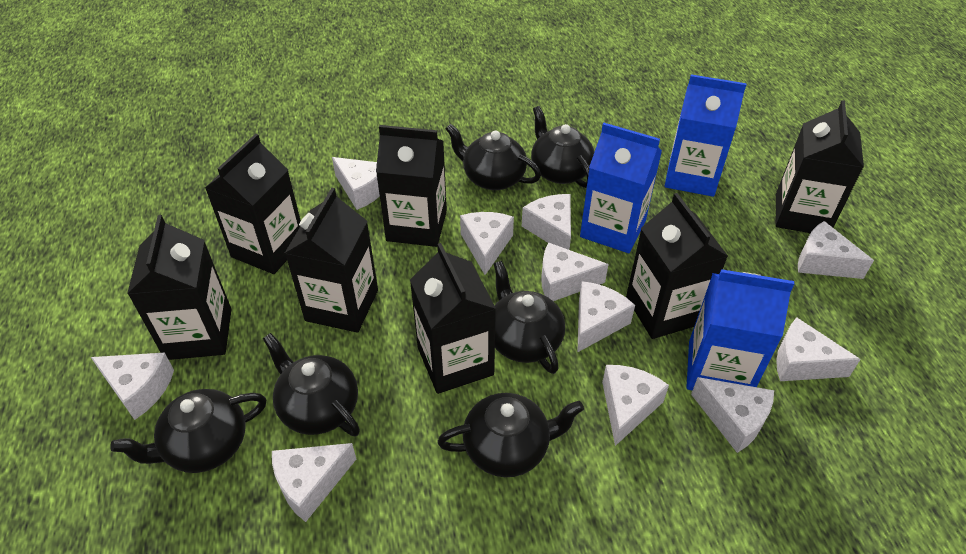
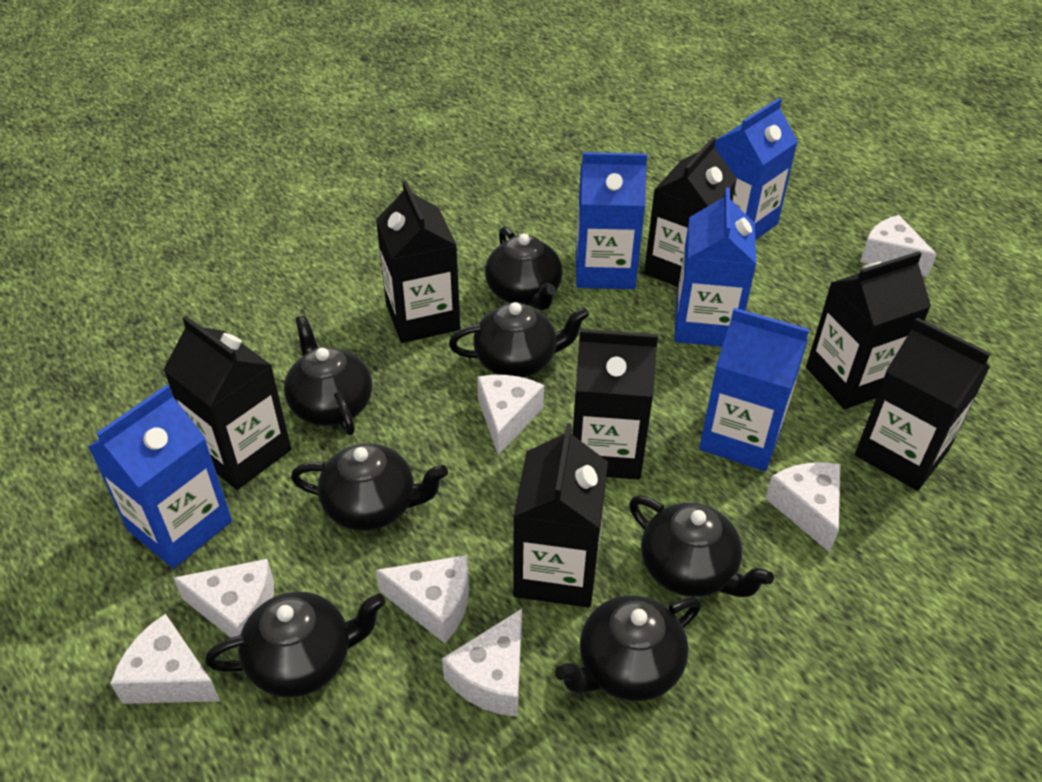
black teapot: [110,389,266,473] [263,333,360,436] [437,393,584,477] [445,123,541,190] [494,261,565,374] [531,106,594,188] = 6 -> [205,592,385,698] [284,315,372,435] [291,443,448,531] [449,302,589,377] [485,226,563,311] [555,595,702,701] [629,496,774,597] = 7
blue carton: [580,123,662,253] [665,74,747,197] [686,269,794,390] = 3 -> [88,385,232,568] [576,152,647,289] [675,187,756,347] [699,308,809,471] [714,98,798,240] = 5
white cheese: [91,353,174,420] [272,443,356,522] [332,157,380,210] [460,212,514,275] [522,194,571,250] [541,243,609,301] [577,281,635,353] [602,365,669,446] [691,377,774,453] [776,317,861,381] [798,221,874,279] = 11 -> [110,614,220,704] [174,559,274,638] [376,555,469,643] [442,609,522,717] [477,375,544,455] [765,462,840,553] [860,215,937,277] = 7

